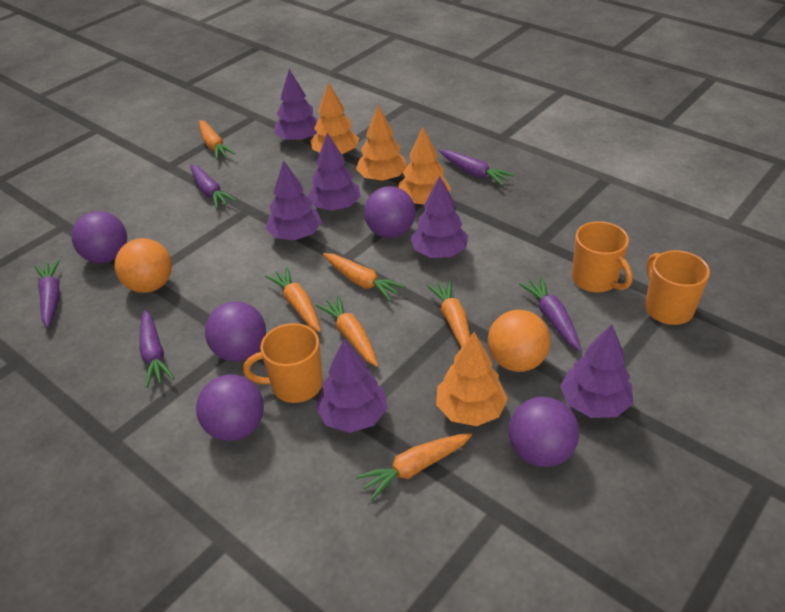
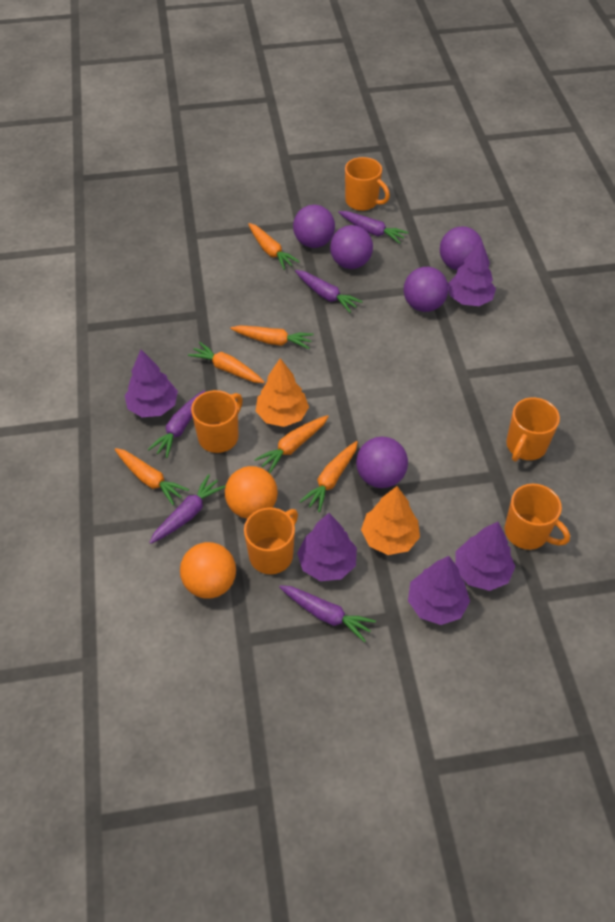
orange mug: [243,323,323,403] [572,221,633,293] [645,250,710,325] = 3 -> [191,390,243,453] [244,507,298,574] [345,157,390,211] [505,484,570,550] [506,398,560,461] = 5
orange tree: [310,82,359,154] [356,105,407,181] [399,127,451,205] [436,332,508,426] = 4 -> [256,358,309,427] [361,486,420,555] = 2
purple tree: [266,160,322,240] [274,69,318,142] [307,133,361,211] [316,339,388,433] [411,176,468,258] [560,324,633,418] = 6 -> [125,350,178,417] [297,513,357,581] [408,556,470,625] [448,239,496,306] [455,522,516,591] = 5

